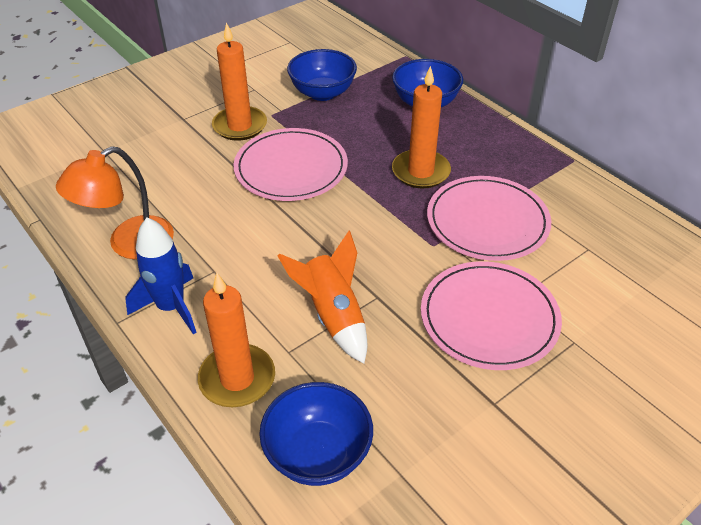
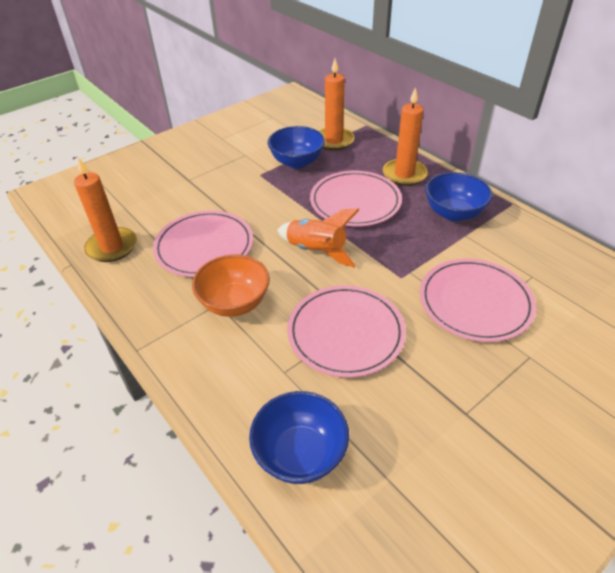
blue rocket: [125,218,197,334] = 1 -> none = 0
orange bowl: none = 0 -> [192,254,270,317] = 1
orange lamp: [56,146,174,259] = 1 -> none = 0
pink plate: [233,128,348,201] [421,261,562,370] [427,176,551,261] = 3 -> [153,210,253,277] [287,285,406,378] [310,171,402,226] [420,259,536,342] = 4

